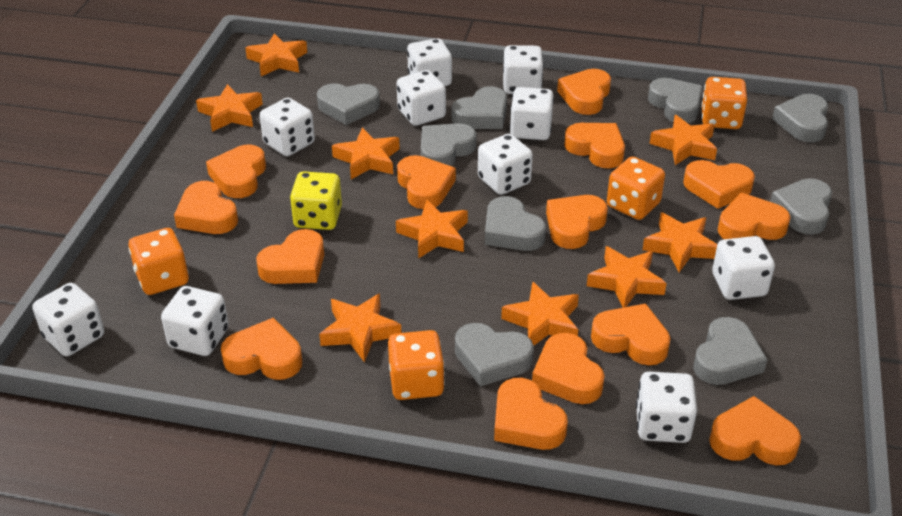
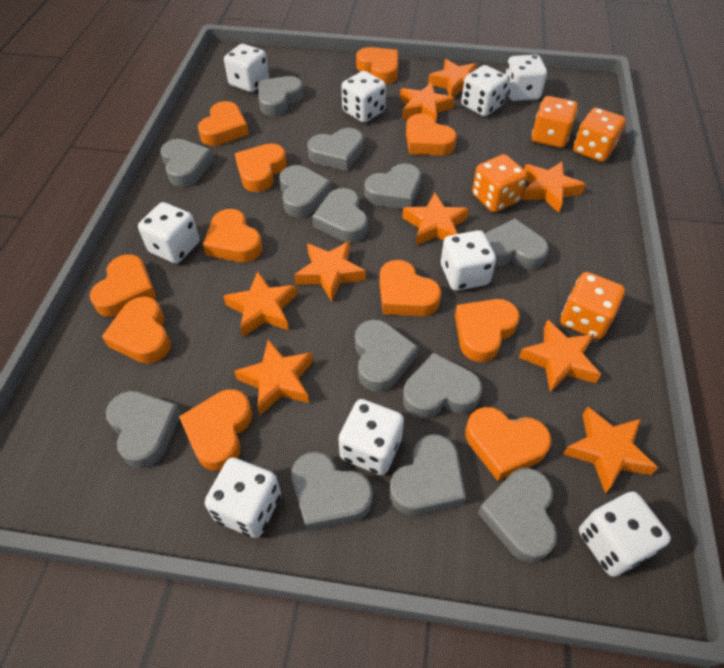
grey heart: [317,83,380,125] [421,123,476,166] [452,86,507,129] [455,323,534,387] [485,196,546,251] [648,78,703,123] [693,317,767,385] [770,178,832,235] [772,94,828,142] = 9 -> [106,391,182,468] [160,139,214,187] [258,76,304,116] [279,165,331,217] [291,452,373,531] [307,128,364,171] [312,188,368,242] [355,320,418,392] [364,163,421,209] [390,434,466,516] [403,353,482,419] [478,468,557,563] [485,218,549,270] = 13
orange heart: [174,181,238,234] [206,144,266,198] [221,318,302,380] [256,229,324,284] [397,155,456,209] [494,378,568,450] [532,333,605,404] [546,195,608,249] [557,69,611,115] [564,123,625,168] [591,303,671,365] [683,160,755,209] [709,396,801,465] [718,193,791,240] = 14 -> [90,254,157,317] [102,296,171,364] [179,389,253,471] [198,101,249,146] [203,209,263,262] [235,143,287,192] [356,47,398,84] [379,260,441,316] [406,114,457,156] [455,299,520,362] [465,407,551,481] = 11
white dice: [32,283,104,356] [161,286,229,356] [260,98,315,156] [397,70,446,126] [407,38,452,86] [478,134,533,195] [503,45,544,94] [510,87,554,140] [636,372,697,443] [712,236,775,300] = 10 -> [138,202,200,263] [205,458,281,538] [224,44,269,92] [338,399,404,475] [342,71,386,123] [441,230,496,291] [461,65,509,117] [505,54,547,101] [579,491,671,577] = 9
yellow dice: [290,171,342,230] = 1 -> none = 0

